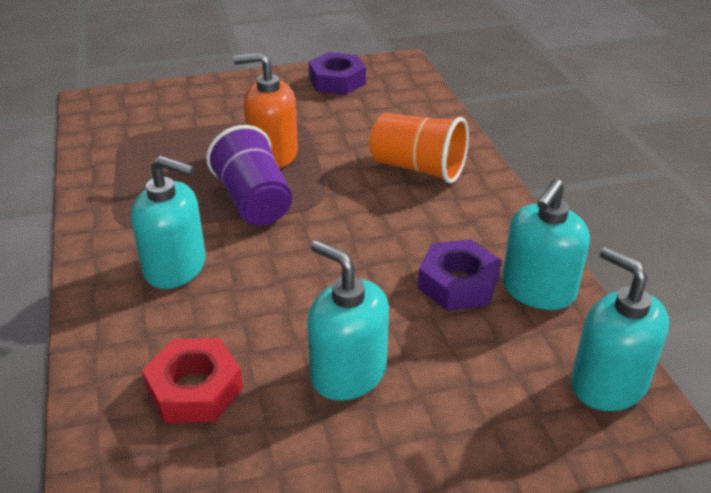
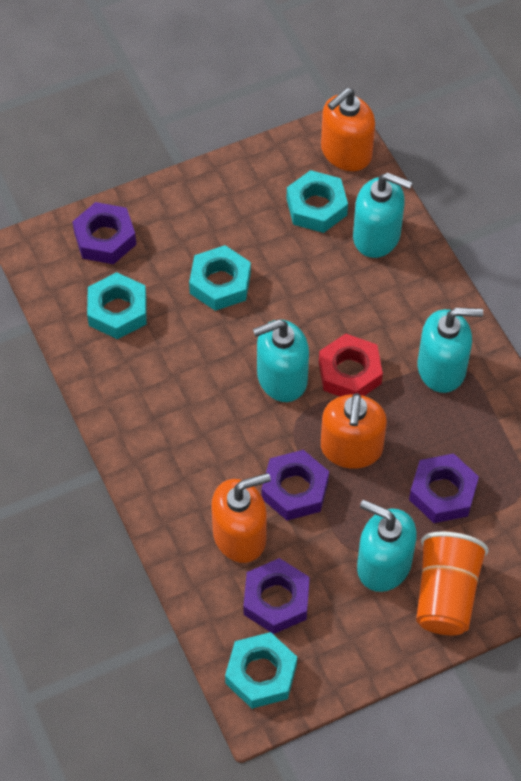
orange soap dispenser: [233,52,298,168] = 1 -> [211,473,271,563] [321,88,375,171] [321,393,387,469] = 3
purple cup: [206,125,292,225] = 1 -> none = 0
purple nut: [309,52,366,95] [418,240,501,310] = 2 -> [72,202,136,264] [243,558,310,634] [261,450,329,521] [409,453,479,523] = 4
turquoise nut: none = 0 -> [87,272,147,339] [189,245,251,311] [225,632,297,709] [287,170,348,233] = 4

